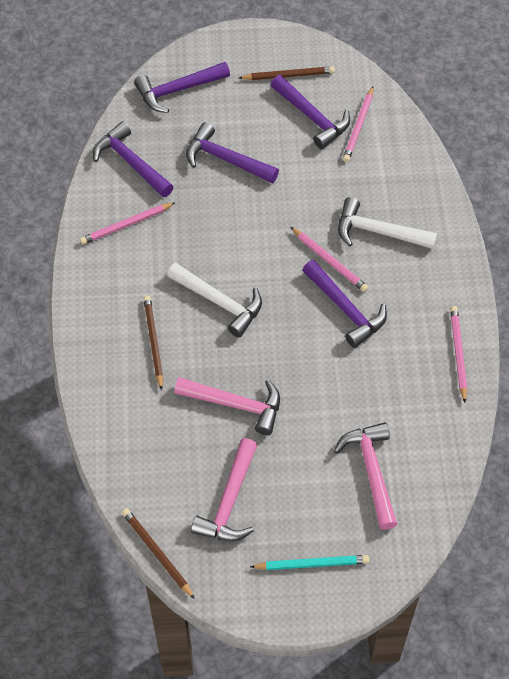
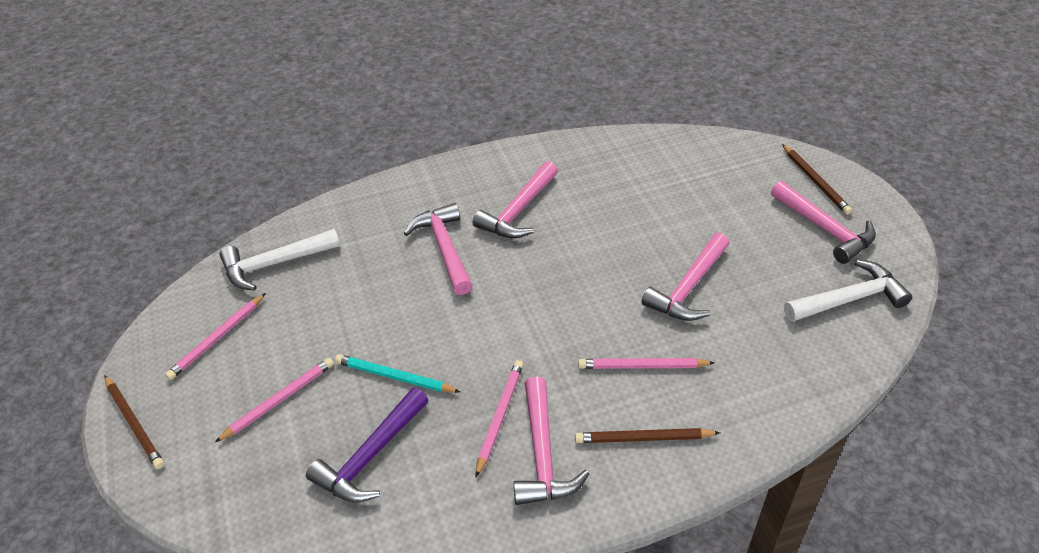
pink hammer: [174,377,280,435] [191,438,257,542] [334,422,397,530] = 3 -> [403,203,473,295] [473,161,558,238] [513,376,589,505] [641,233,729,321] [771,181,876,264] = 5
purple hammer: [93,121,174,197] [134,62,230,113] [186,122,279,183] [271,75,350,149] [302,260,387,348] = 5 -> [306,387,428,503] = 1

